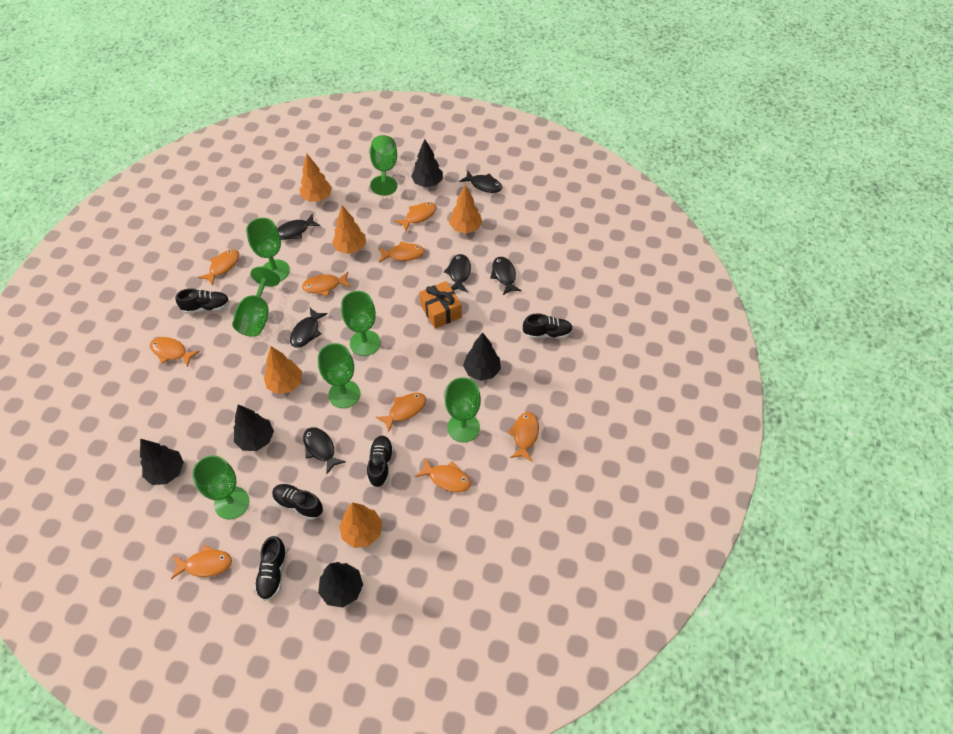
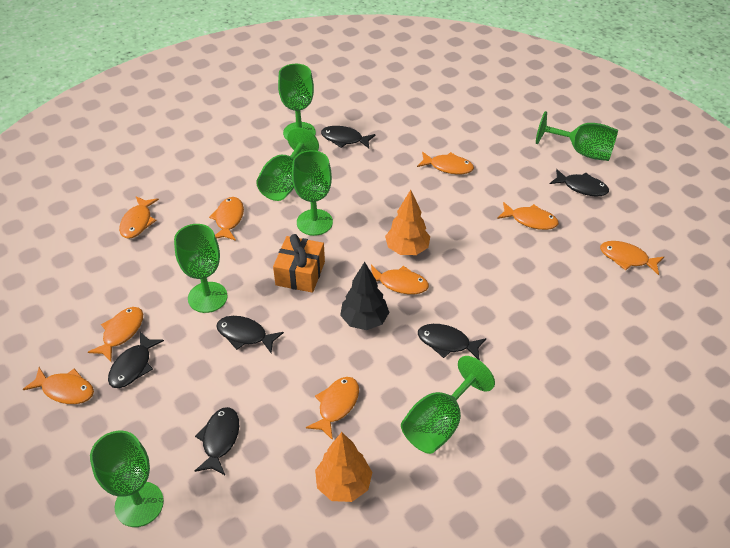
black shoe: [176,288,230,314] [254,536,288,601] [272,484,323,520] [367,436,394,487] [523,313,573,339] = 5 -> none = 0
black tree: [140,439,184,485] [234,404,274,451] [318,562,363,608] [411,139,443,187] [463,332,501,381] = 5 -> [340,262,390,330] = 1
orange tree: [264,346,302,394] [300,154,332,202] [332,205,366,254] [339,502,382,548] [449,185,483,233] = 5 -> [315,432,372,502] [385,190,430,255] = 2

